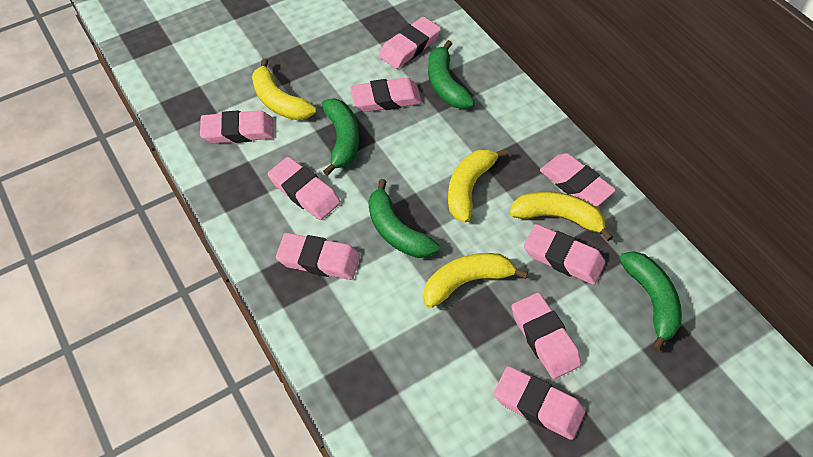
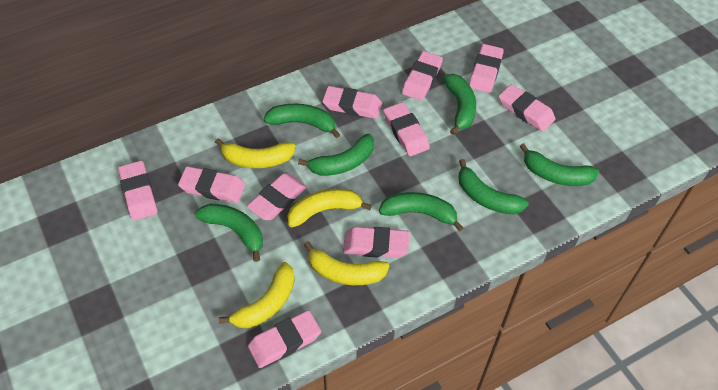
green banana: [322,99,359,176] [368,179,439,258] [428,40,475,109] [619,251,682,352] = 4 -> [195,204,263,262] [264,104,340,138] [298,134,374,176] [379,192,464,232] [443,74,476,135] [458,159,529,215] [519,143,599,186] = 7
pink eraser: [200,110,274,144] [268,157,341,220] [276,233,360,280] [350,78,422,112] [379,17,441,69] [493,366,585,440] [512,293,582,379] [524,224,605,285] [540,153,616,207] = 9 -> [118,161,157,221] [178,166,245,203] [247,173,307,220] [248,310,321,368] [322,86,382,119] [343,227,409,258] [383,102,430,156] [402,51,443,101] [469,44,504,93] [499,84,555,132] = 10

